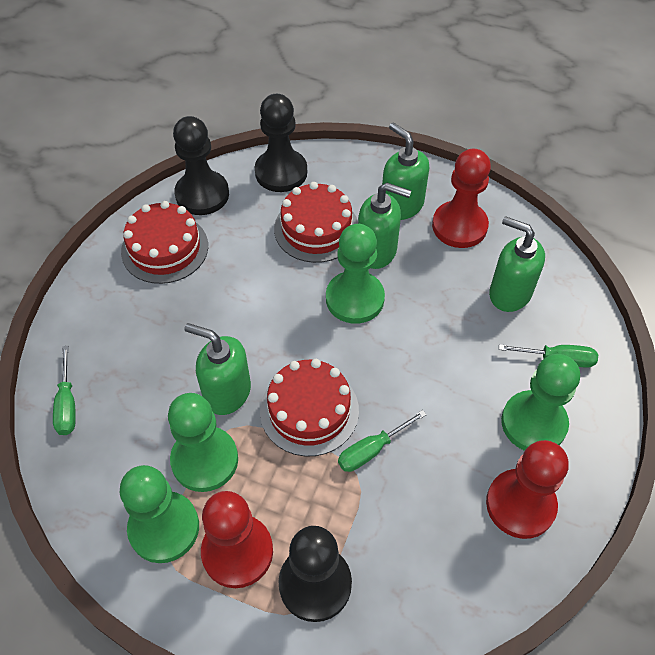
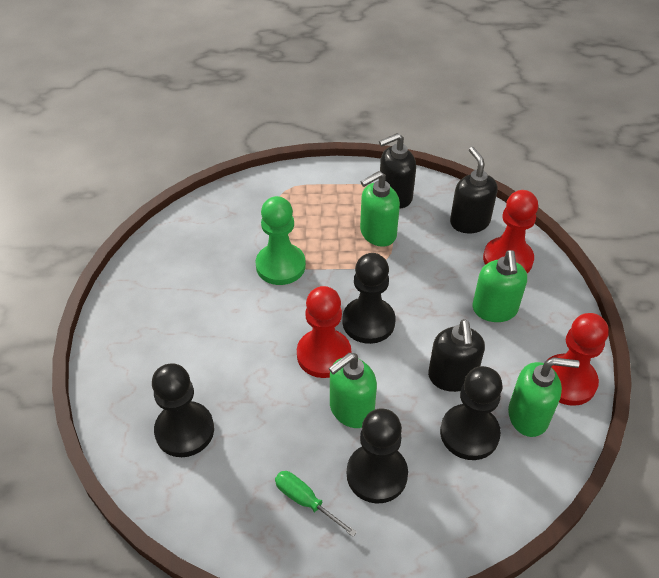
black pawn: [173,116,229,215] [255,94,307,192] [278,526,352,622] = 3 -> [152,363,214,457] [342,253,396,344] [347,408,408,503] [440,366,503,460] = 4
black soap dispenser: none = 0 -> [379,133,416,208] [428,319,485,392] [450,147,498,233] = 3
green pawn: [120,465,199,563] [168,393,238,492] [326,224,385,324] [501,354,580,451] = 4 -> [255,196,306,285] = 1
green screwdriver: [53,346,76,435] [338,410,427,472] [499,344,598,368] = 3 -> [275,471,357,537] = 1
red cake: [121,201,208,284] [260,359,359,456] [274,182,358,263] = 3 -> none = 0

